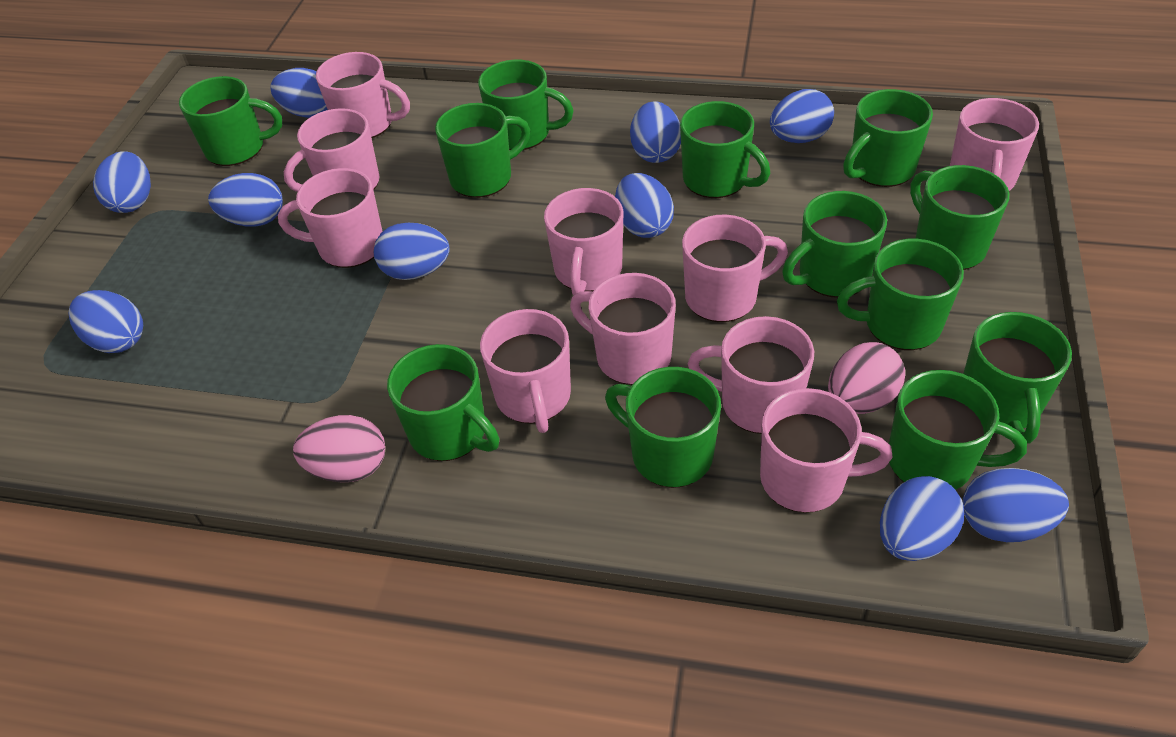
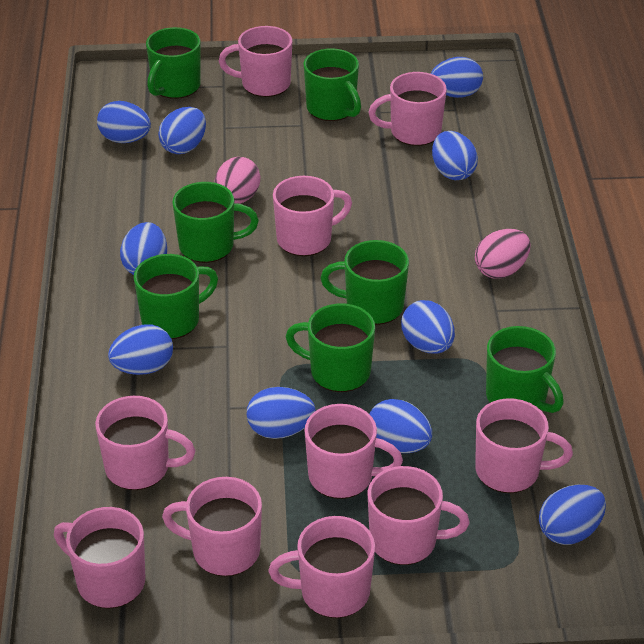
green mug: [179,76,282,166] [387,344,499,461] [435,103,530,198] [478,59,574,150] [605,367,721,488] [680,101,770,198] [782,191,887,298] [837,239,964,350] [843,89,933,187] [889,370,1027,490] [910,165,1009,270] [963,312,1072,444] = 12 -> [134,254,218,339] [146,27,200,99] [172,182,259,263] [285,304,375,392] [303,48,361,121] [321,240,409,325] [486,326,564,413] = 7

